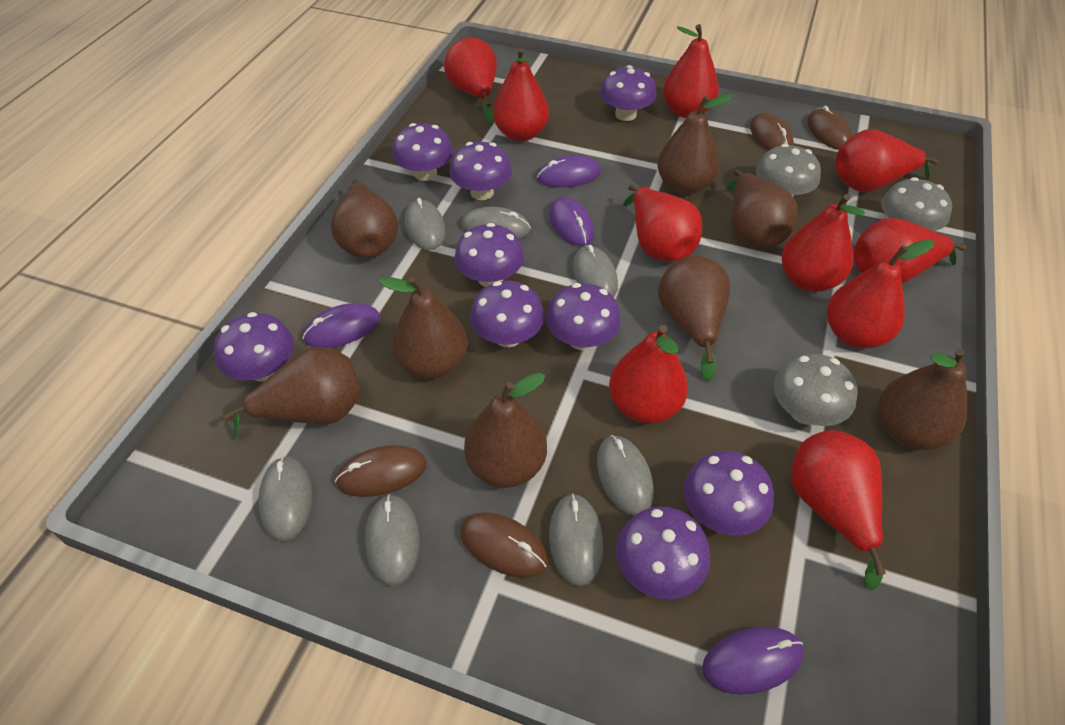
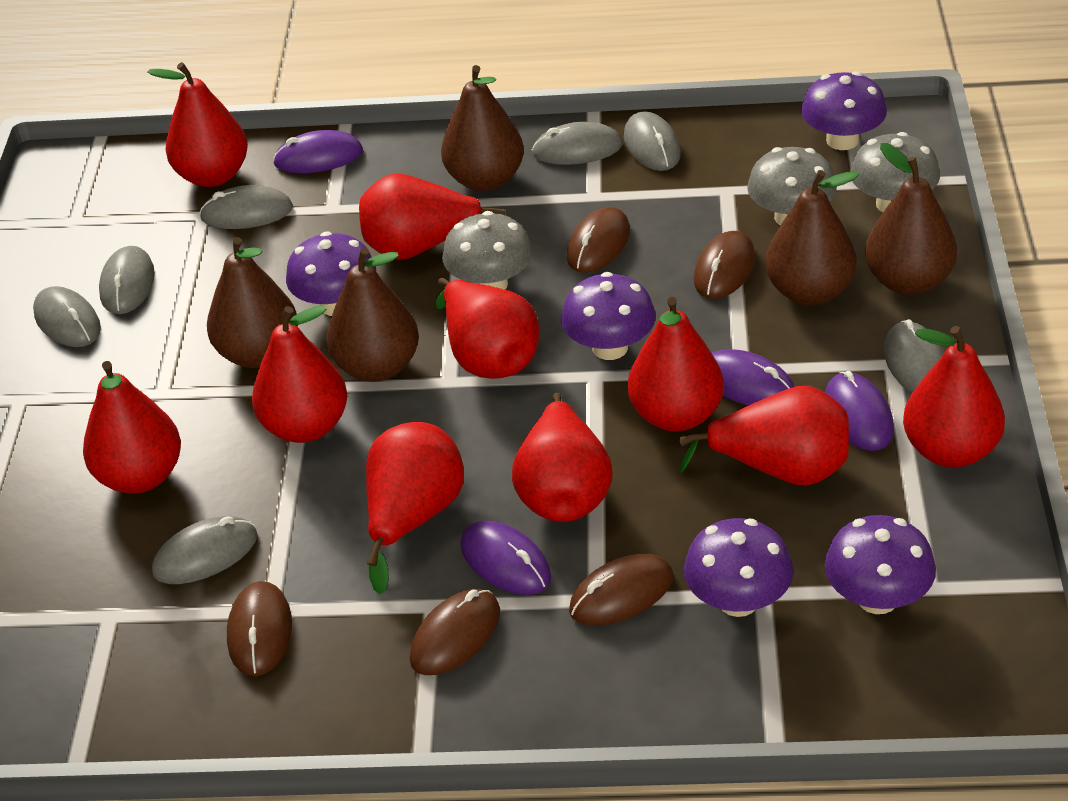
brown mouse: [335,445,427,497] [460,512,548,578] [750,112,794,150] [807,106,852,150] = 4 -> [227,581,292,676] [410,589,500,675] [567,207,630,273] [569,554,674,625] [694,231,755,299] = 5
brown pear: [223,347,360,439] [331,179,398,258] [379,276,468,379] [464,373,547,488] [657,94,733,194] [658,256,731,382] [726,170,798,248] [878,348,967,450] = 8 -> [207,237,298,368] [326,248,419,382] [441,65,524,191] [765,170,859,305] [865,143,957,295] = 5
purple mushroom: [214,312,294,382] [392,123,453,181] [449,142,512,200] [454,223,524,287] [470,281,544,348] [546,283,621,350] [600,65,657,121] [616,506,710,599] [683,451,774,536] = 9 -> [286,231,376,316] [561,272,656,360] [684,518,793,617] [801,71,887,150] [824,515,936,614] = 5

